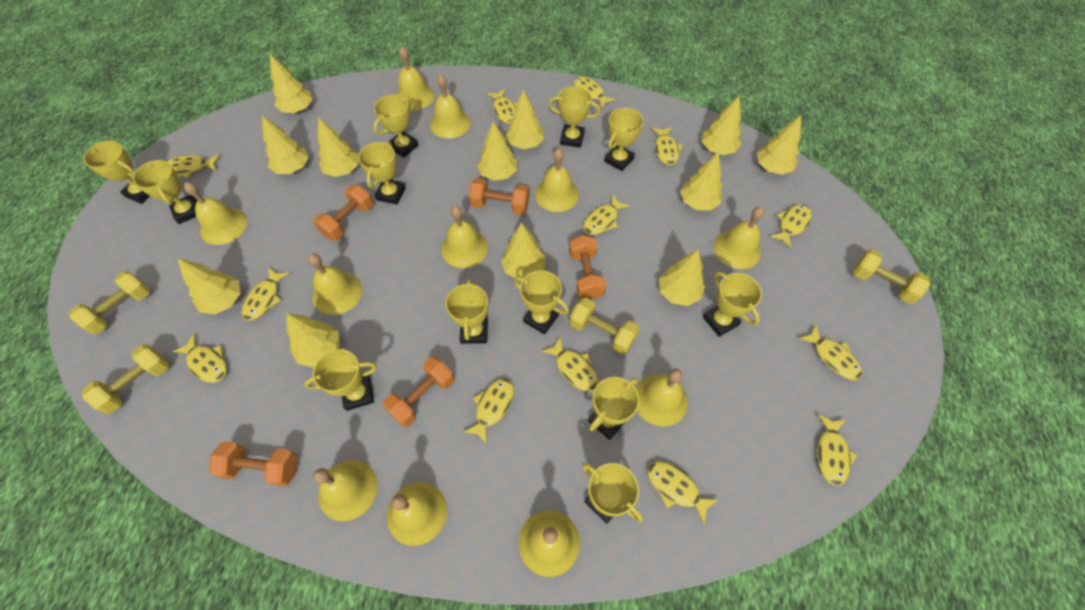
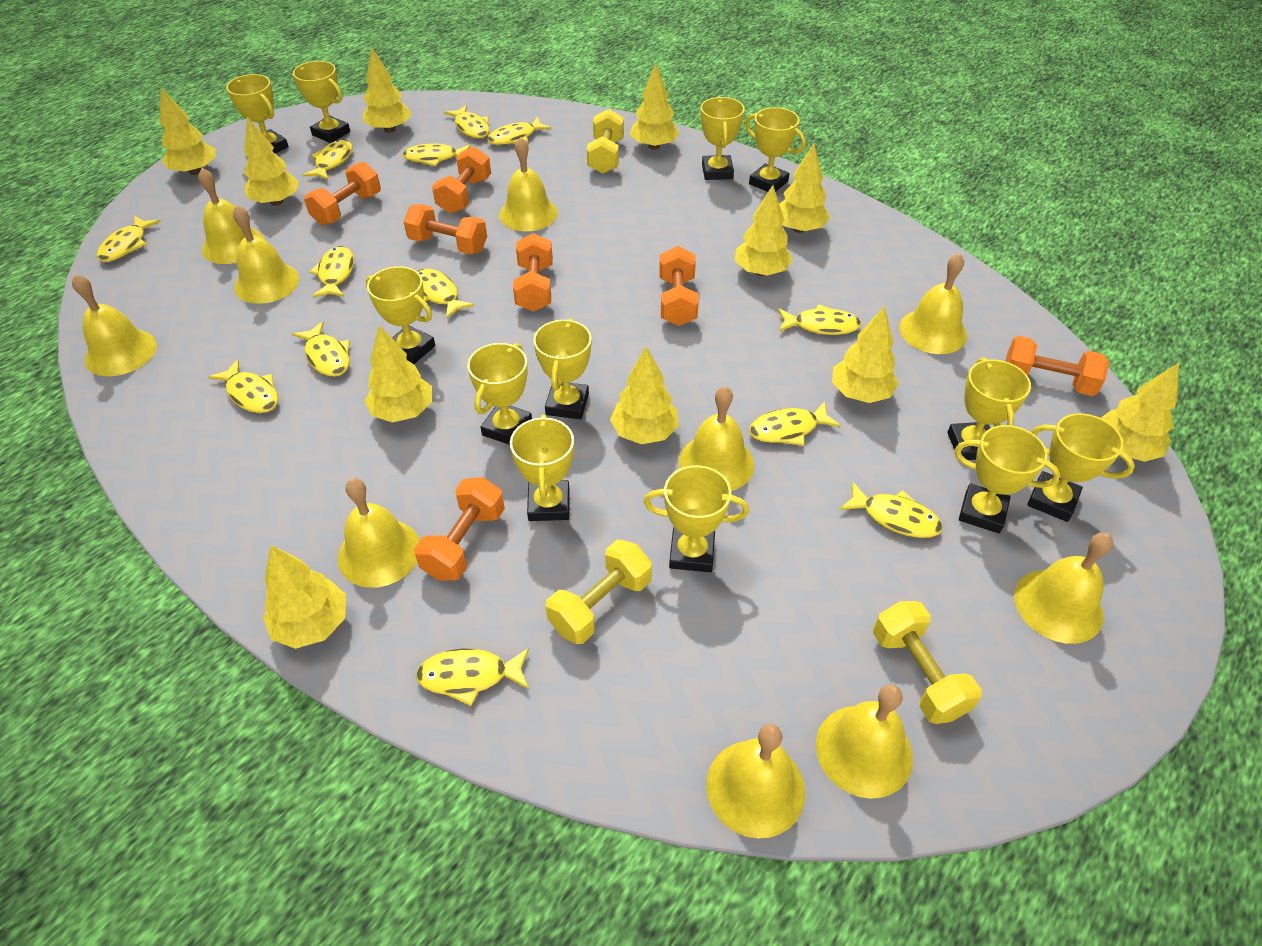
orange dumbbell: [209,441,298,487] [313,185,374,240] [383,356,455,427] [469,178,529,215] [569,235,607,300] = 5 -> [304,162,381,226] [404,204,487,254] [414,477,505,581] [432,146,491,214] [513,233,553,312] [659,246,699,326] [1006,336,1110,396] = 7
yellow bell: [184,182,247,245] [308,254,362,315] [313,460,378,521] [387,482,447,546] [396,47,434,110] [430,74,470,138] [441,206,488,268] [519,510,580,577] [535,148,579,212] [636,369,688,427] [714,207,764,269] = 11 -> [72,274,157,376] [198,168,265,264] [233,205,299,304] [338,478,420,588] [499,137,558,231] [679,386,755,491] [706,724,805,838] [816,684,913,799] [899,253,967,354] [1014,533,1113,644] = 10
yellow dumbbell: [69,271,150,334] [82,344,169,414] [569,297,639,355] [853,249,930,304] = 4 -> [546,540,652,644] [587,109,624,174] [873,601,982,724] = 3
yellow tree: [177,258,241,315] [262,115,309,174] [270,54,313,113] [286,313,340,368] [317,117,359,177] [477,121,517,181] [501,223,545,278] [505,89,544,149] [659,249,705,306] [680,152,722,211] [702,96,741,155] [757,115,801,175] = 12 -> [160,88,216,175] [244,117,299,206] [263,545,346,649] [363,48,412,133] [365,325,432,422] [610,346,679,444] [630,64,679,150] [735,185,793,276] [779,143,830,233] [832,306,899,403] [1101,363,1179,462] = 11

